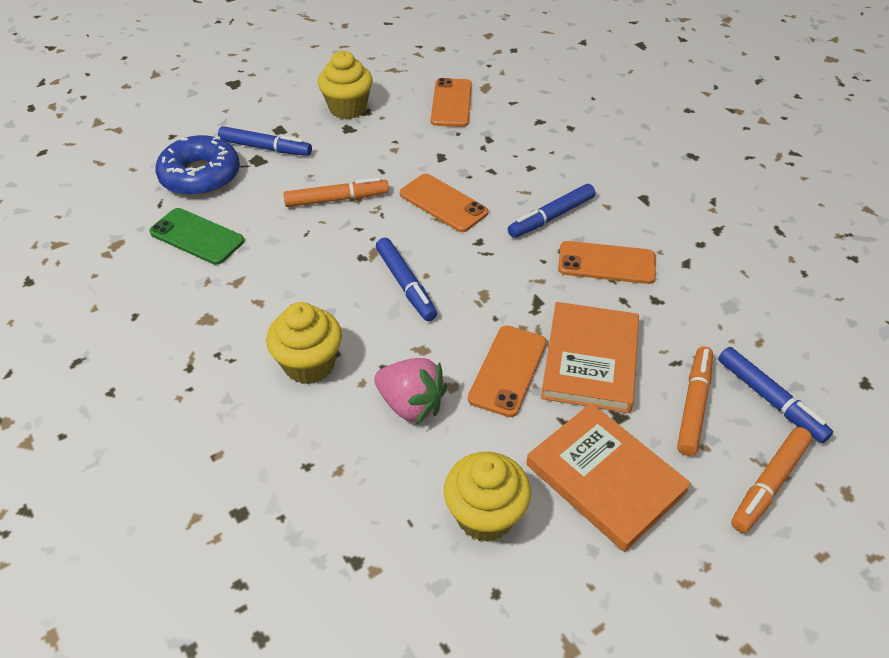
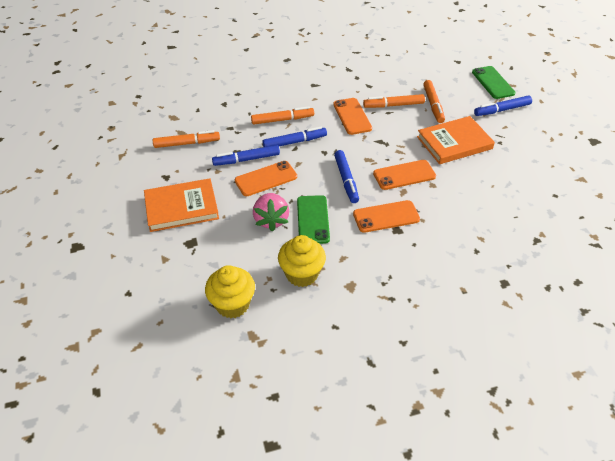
blue donut: [155,135,240,196] = 1 -> none = 0
green phone: [149,208,244,265] = 1 -> [297,195,330,244] [472,66,515,99] = 2
orange marker: [283,177,389,207] [677,346,713,456] [731,427,812,533] = 3 -> [153,130,220,148] [251,106,314,125] [363,94,425,108] [423,80,445,123] = 4
yellow cupcake: [266,302,342,384] [318,51,373,119] [444,452,531,542] = 3 -> [205,265,255,318] [278,235,326,287] = 2

